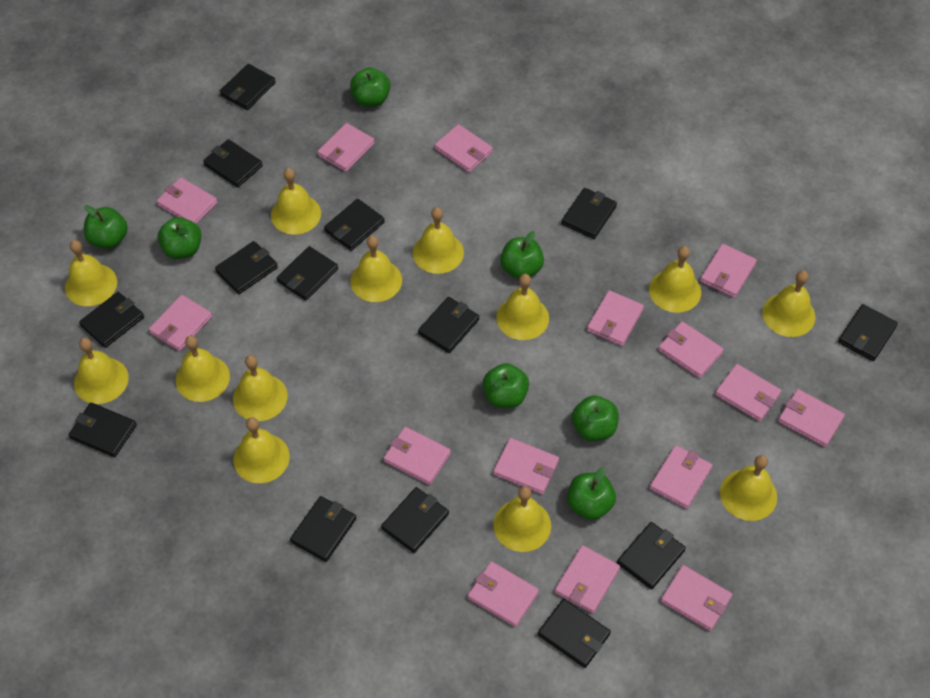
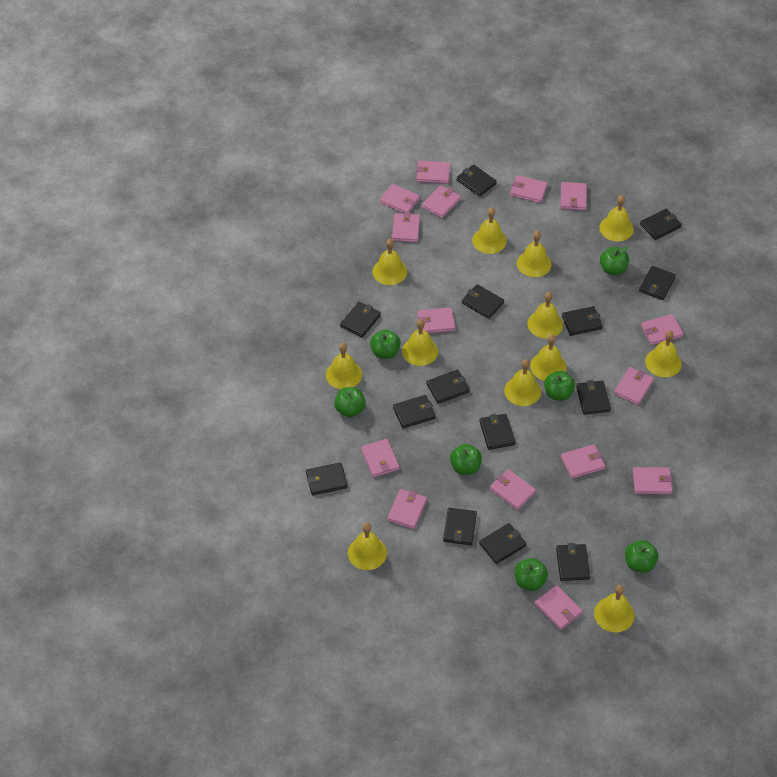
yellow bell: [65,240,117,306] [74,338,129,404] [176,336,230,402] [233,355,288,421] [234,417,290,483] [271,168,321,234] [350,236,402,302] [413,207,464,274] [494,486,551,552] [496,274,549,340] [649,246,701,313] [720,455,777,521] [762,271,815,337] = 13 -> [326,343,362,389] [348,523,387,570] [372,239,407,285] [402,319,438,366] [472,208,507,254] [504,359,541,406] [517,231,552,277] [527,292,563,339] [530,334,567,381] [594,585,634,633] [599,195,634,241] [645,331,682,377] = 12

